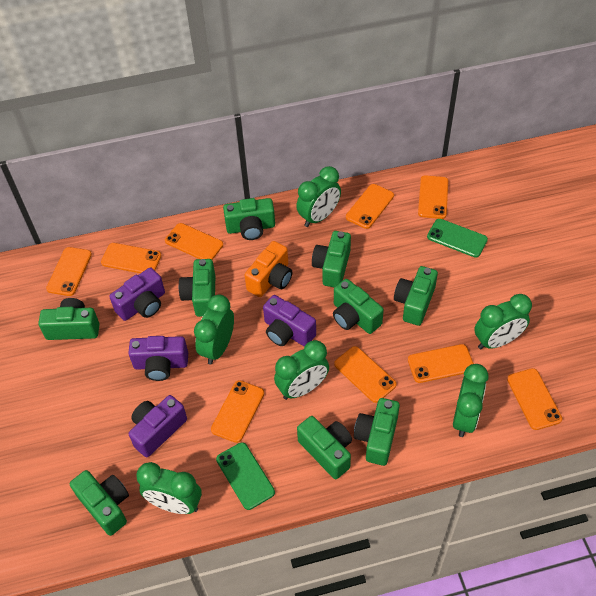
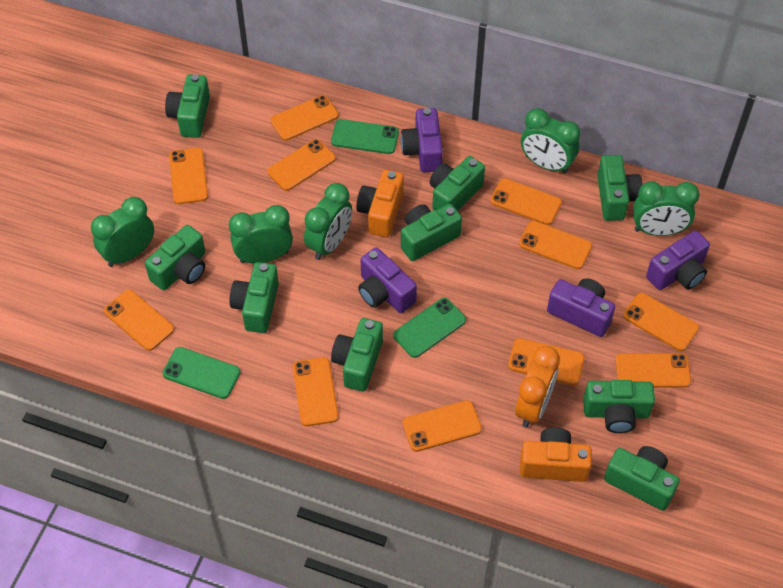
green clock: [136,462,202,514] [194,295,234,365] [274,340,329,400] [296,166,341,227] [453,364,488,437] [474,294,532,349] = 6 -> [91,197,154,267] [229,205,293,264] [304,183,352,260] [521,108,581,174] [633,181,700,236] = 5
green phone: [216,442,275,510] [427,219,488,258] = 2 -> [162,347,241,399] [331,119,399,154] [393,298,466,358] = 3
orange camera: [245,241,292,297] = 1 -> [356,170,404,237] [520,428,592,482] = 2
orange clock: none = 0 -> [515,346,560,427] = 1
orange phone: [46,247,92,296] [101,243,161,273] [165,223,223,260] [211,380,264,443] [334,346,397,403] [346,184,394,229] [408,344,474,383] [418,175,448,219] [507,368,562,430] = 9 -> [104,290,174,351] [169,148,208,204] [267,139,336,191] [270,95,339,141] [293,357,339,426] [402,400,482,452] [490,178,562,225] [508,338,585,385] [519,221,592,269] [615,353,691,388] [623,293,699,351] = 11

